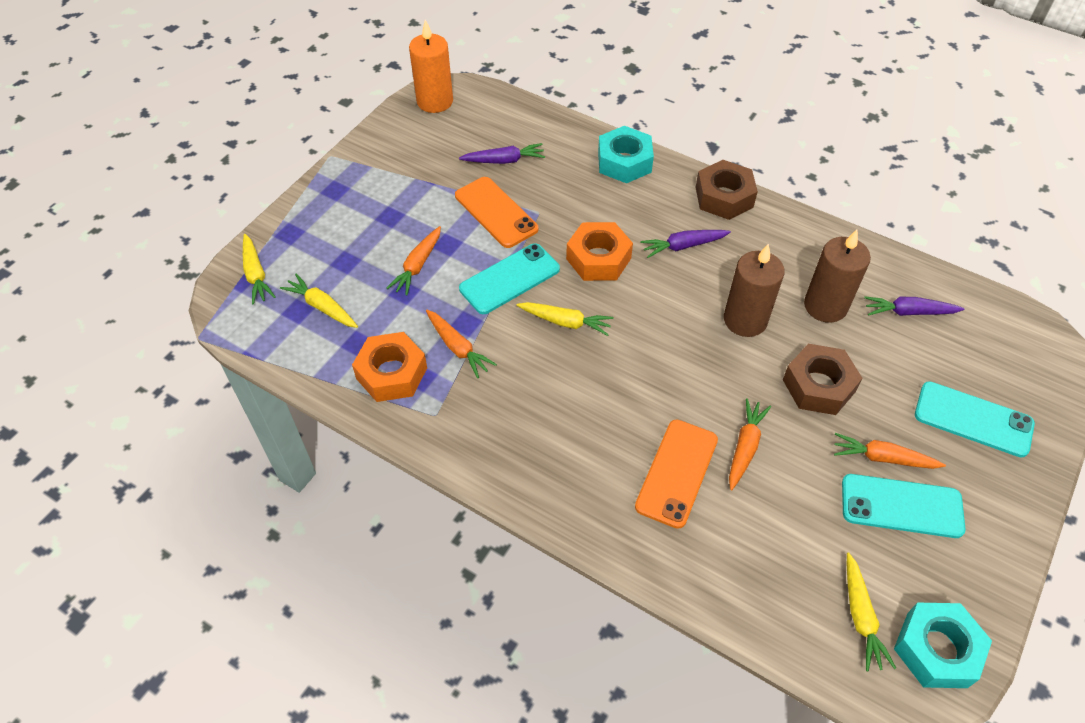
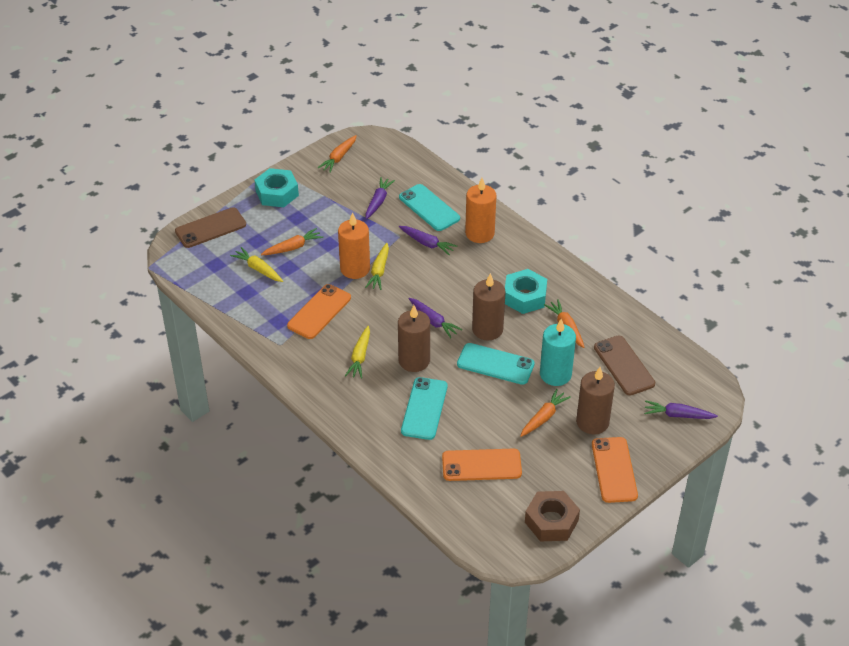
brown candle: [724,244,785,337] [804,230,871,323] = 2 -> [398,305,430,372] [472,273,506,340] [576,367,615,435] = 3
brown nut: [695,160,758,220] [783,344,863,415] = 2 -> [525,491,580,541] = 1
brown phone: none = 0 -> [175,207,246,248] [594,335,655,395] = 2
orange candle: [409,20,453,113] = 1 -> [338,212,370,279] [465,178,497,243] = 2
orange nut: [352,332,427,402] [566,222,633,281] = 2 -> none = 0
orange phone: [455,177,539,248] [635,419,718,529] = 2 -> [287,284,351,339] [442,449,522,481] [592,437,638,503] = 3
purple carrot: [459,143,545,164] [640,230,731,258] [864,296,964,316] = 3 -> [365,177,395,220] [399,226,457,255] [409,298,462,338] [644,400,718,419] = 4
turquoise candle: none = 0 -> [540,319,576,386] = 1
yellow carrot: [243,234,276,304] [280,274,358,328] [517,302,614,336] [847,552,896,672] = 4 -> [230,247,283,282] [345,326,370,378] [365,243,389,290] = 3

